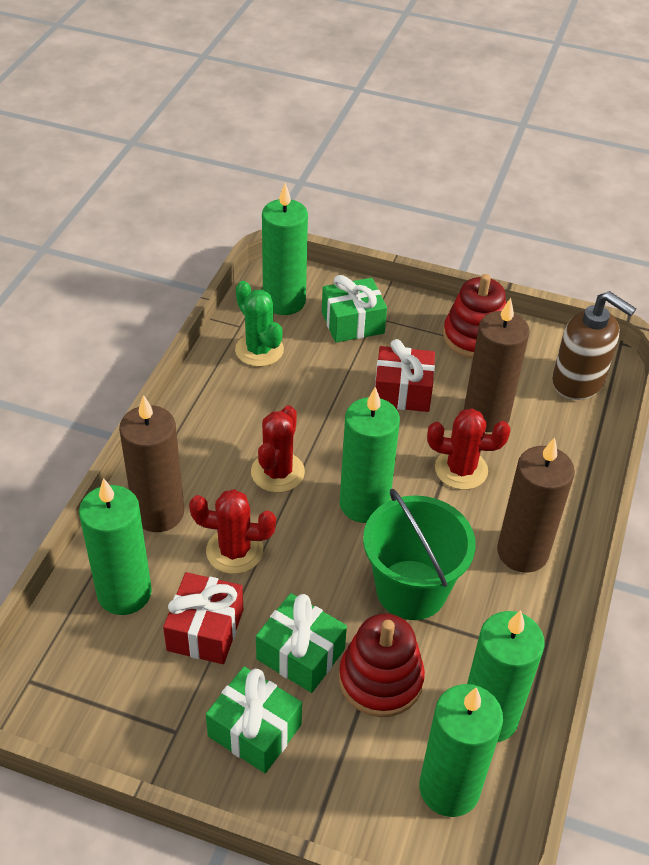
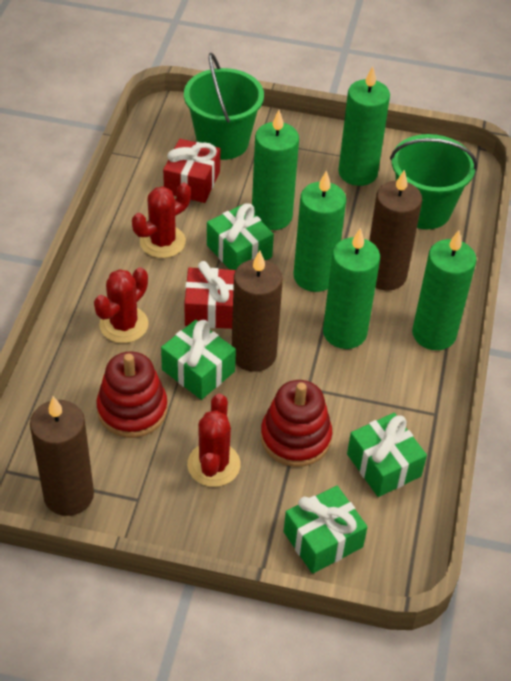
brown soap dispenser: [552,291,636,400] = 1 -> none = 0
green bucket: [363,489,476,620] = 1 -> [184,53,264,160] [390,134,477,229] = 2
green cactus: [235,281,284,367] = 1 -> none = 0
green gift: [206,667,302,773] [256,593,347,693] [322,275,387,343] = 3 -> [161,320,236,400] [207,203,274,270] [284,486,367,574] [347,413,427,497] = 4

